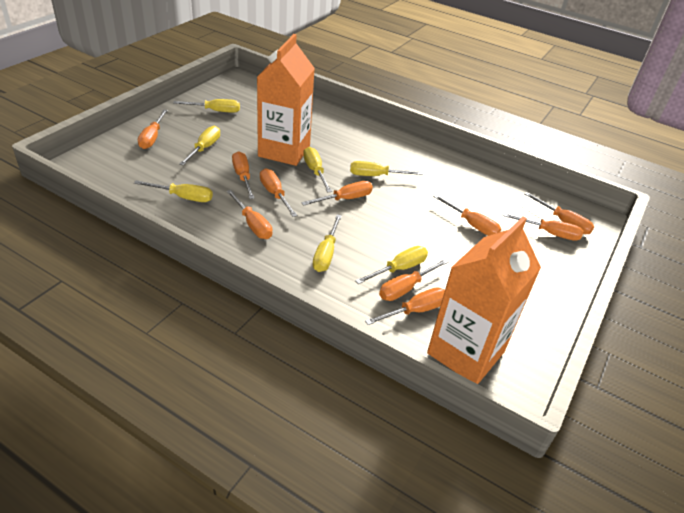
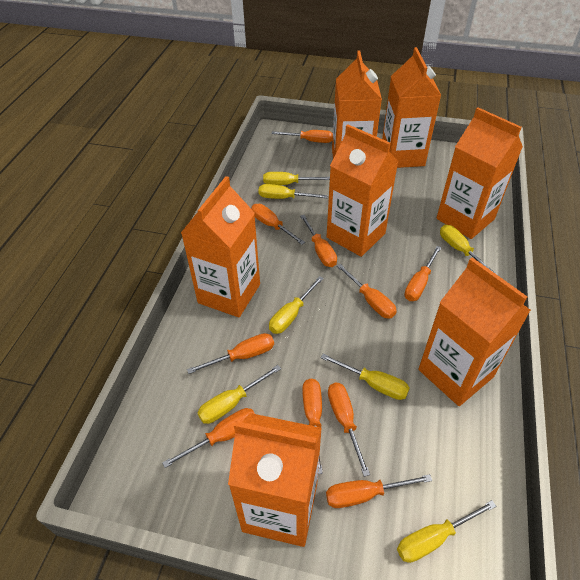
orange carton: [257,34,315,166] [427,217,541,384] = 2 -> [181,176,260,317] [228,413,322,547] [327,125,399,257] [332,50,382,159] [382,47,441,168] [418,257,531,406] [436,107,523,239] = 7

